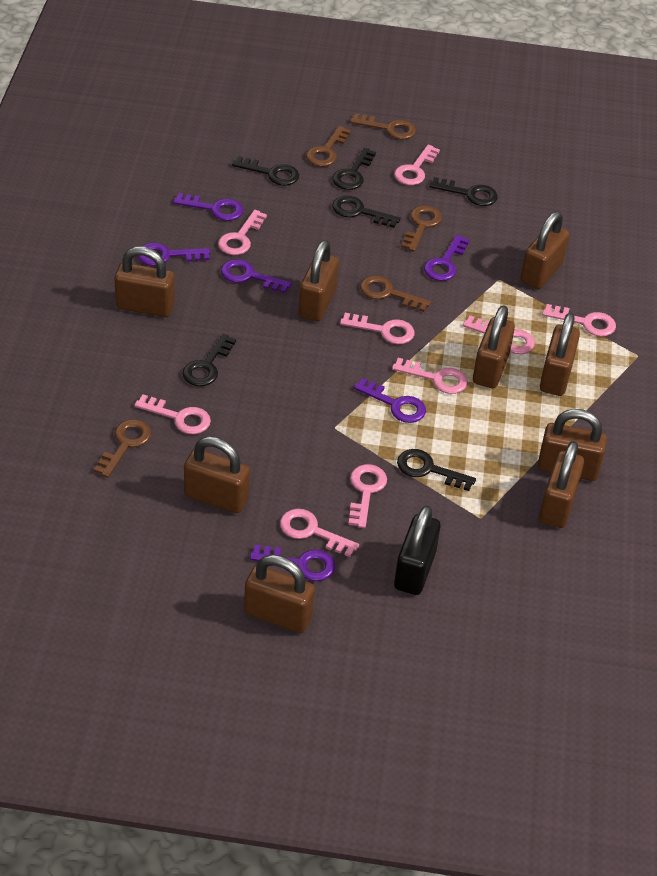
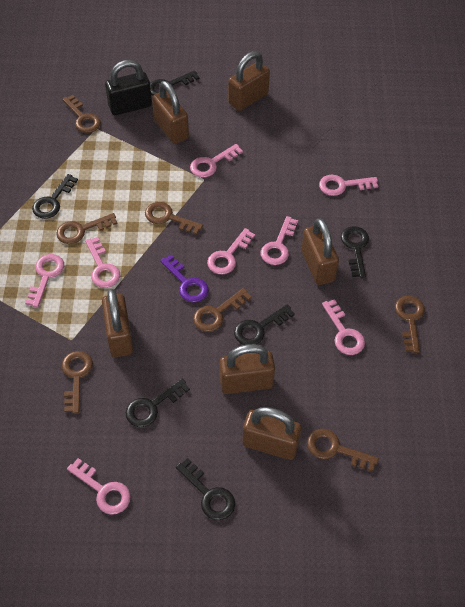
brown key: [94,419,151,478] [306,126,351,167] [350,113,416,140] [360,275,431,312] [401,205,442,252] = 5 -> [56,213,118,244] [62,351,93,413] [63,95,101,133] [145,202,203,235] [193,288,252,332] [307,429,379,472] [395,296,425,353] = 7
brown padlock: [114,246,175,317] [184,436,250,513] [244,555,315,633] [299,240,339,322] [473,305,515,388] [521,211,569,289] [538,409,607,481] [539,441,584,528] [540,313,580,396] = 9 -> [102,289,133,357] [152,81,189,144] [219,344,275,394] [228,51,270,111] [242,407,302,460] [301,218,339,285] = 6
pink key: [134,394,211,434] [218,210,267,255] [280,509,359,557] [340,313,415,344] [348,464,387,528] [392,358,468,394] [394,145,440,185] [462,315,535,354] [542,304,616,337] = 9 -> [25,254,64,308] [67,458,131,515] [85,237,120,288] [190,144,243,178] [207,228,255,274] [260,216,298,265] [319,175,378,196] [322,299,365,355] = 8
purple key: [138,243,210,266] [173,193,243,221] [221,259,292,293] [250,544,335,581] [354,378,426,423] [424,235,470,281] = 6 -> [160,255,209,303] = 1

